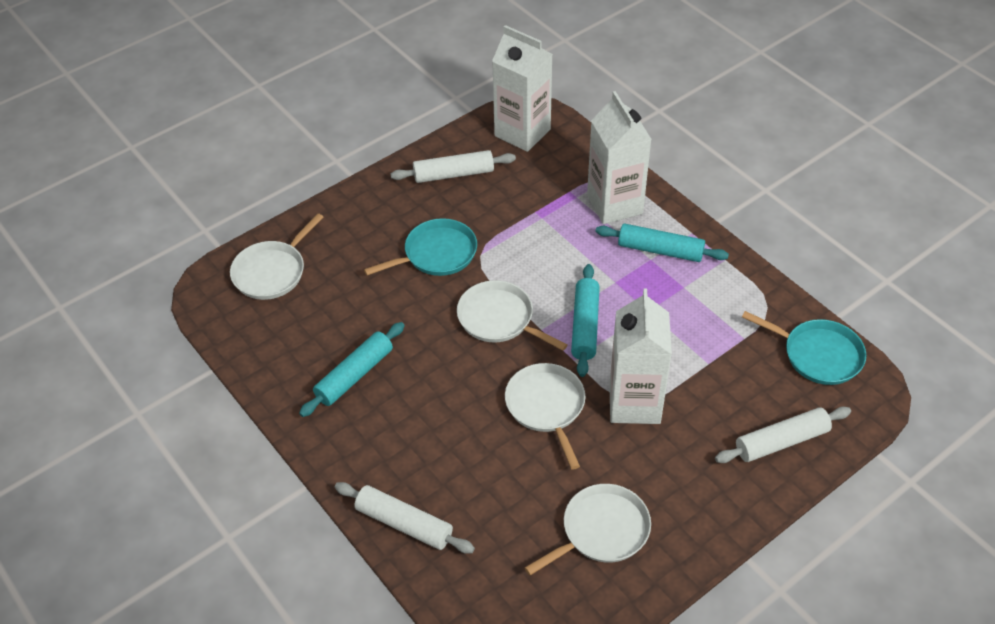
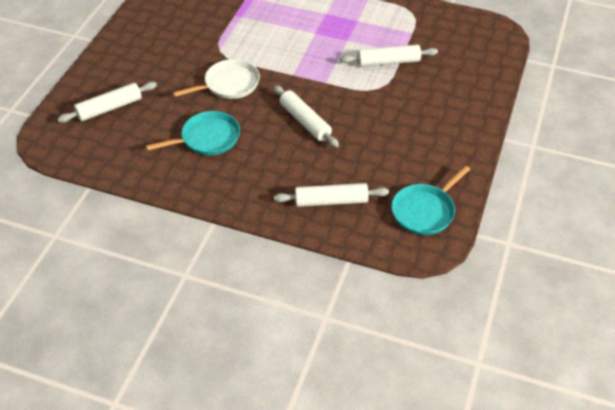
turquoise rolling pin: [299,322,405,417] [571,264,600,377] [596,224,729,262] = 3 -> none = 0
white carton: [492,25,553,152] [587,91,652,224] [609,289,672,424] = 3 -> none = 0
white pan: [230,213,323,300] [457,280,568,351] [505,363,586,470] [525,484,651,575] = 4 -> [173,59,260,99] = 1
white rolling pin: [335,482,475,554] [391,150,516,183] [715,406,851,463] = 3 -> [58,82,157,123] [274,85,339,148] [274,183,389,207] [340,44,438,67] = 4

